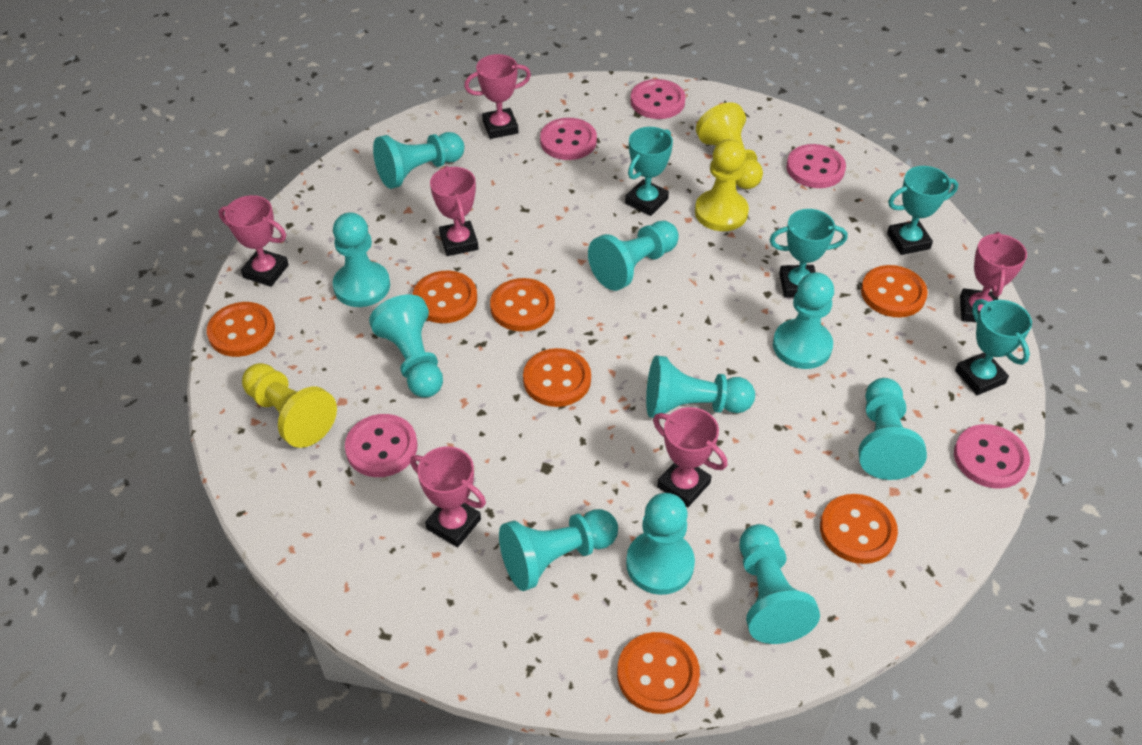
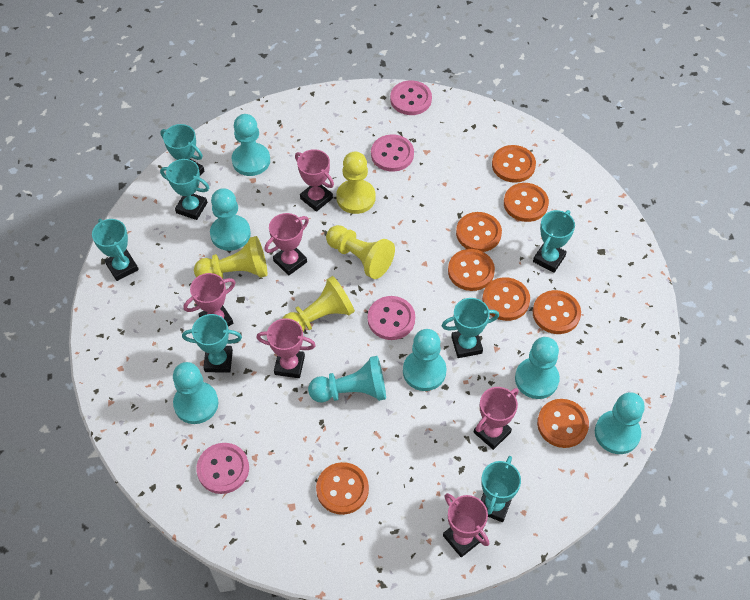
orange button: [207,302,275,357] [413,270,477,323] [490,278,555,331] [523,348,591,407] [617,632,700,714] [820,494,898,564] [861,265,928,318] = 7 -> [316,462,369,515] [448,249,495,291] [456,212,502,252] [482,277,530,321] [492,145,536,183] [504,183,549,222] [532,290,581,334] [537,399,589,448] = 8
pink button: [345,414,418,477] [540,118,597,160] [630,79,686,119] [786,144,846,188] [954,424,1030,489] = 5 -> [196,443,249,494] [368,296,415,340] [371,134,414,172] [390,80,432,115] = 4
turquoise pawn: [333,212,390,307] [369,295,443,398] [373,132,464,189] [499,509,618,591] [588,221,679,291] [626,493,695,595] [646,356,755,418] [740,524,820,644] [773,272,834,369] [859,378,927,480] = 10 -> [173,362,218,424] [210,188,251,251] [232,114,270,176] [308,356,386,403] [403,329,447,391] [515,337,560,399] [595,392,645,454] = 7
turquoise trophy: [625,127,673,216] [769,209,848,297] [887,166,958,255] [955,299,1032,395] = 4 -> [92,219,139,281] [160,124,204,175] [160,159,209,220] [182,314,242,373] [442,298,499,358] [481,456,521,522] [533,210,575,273] = 7
yellow pawn: [242,363,337,448] [695,139,749,231] [696,102,763,189] = 3 -> [194,236,267,279] [282,276,355,332] [326,225,395,279] [336,152,375,214] = 4

